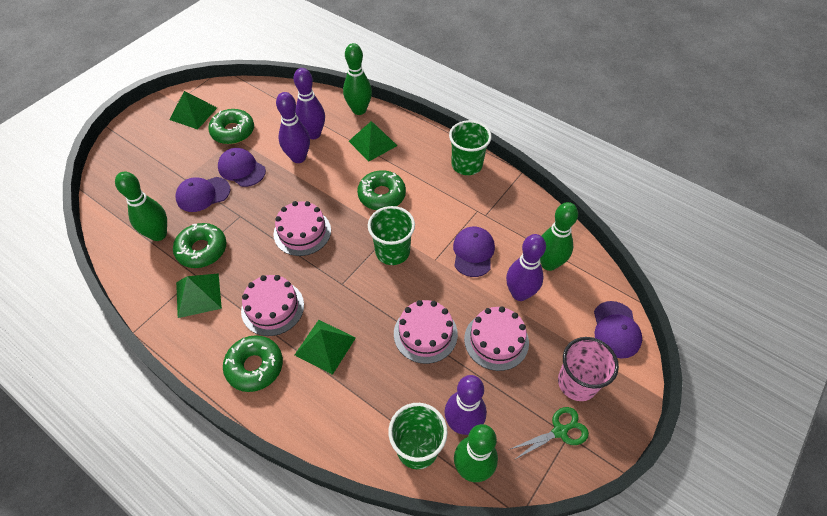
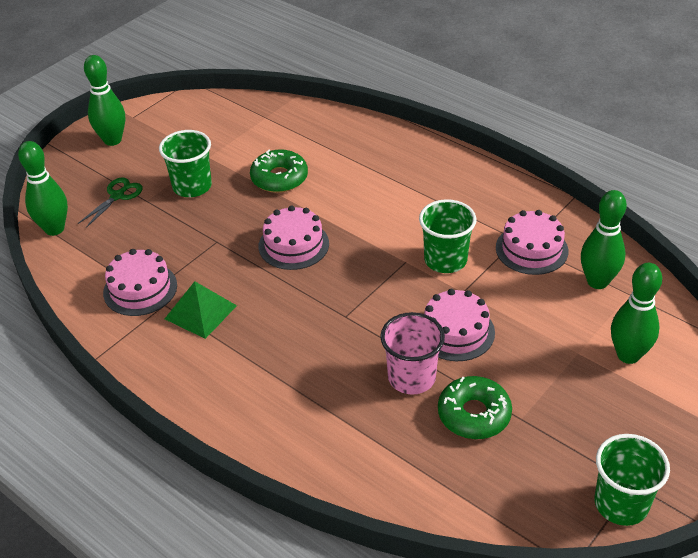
green donut: [173,223,226,268] [208,109,254,144] [223,335,283,392] [357,170,406,210] = 4 -> [250,149,308,193] [438,376,512,439] = 2
green pyramid: [169,91,217,130] [176,273,222,318] [295,320,356,375] [349,121,397,162] = 4 -> [165,281,237,339] = 1
purple bowling pin: [276,92,310,163] [293,68,325,139] [445,375,487,435] [506,234,546,301] = 4 -> none = 0
purple cap: [175,177,231,212] [218,148,266,187] [453,227,495,277] [594,301,642,359] = 4 -> none = 0

